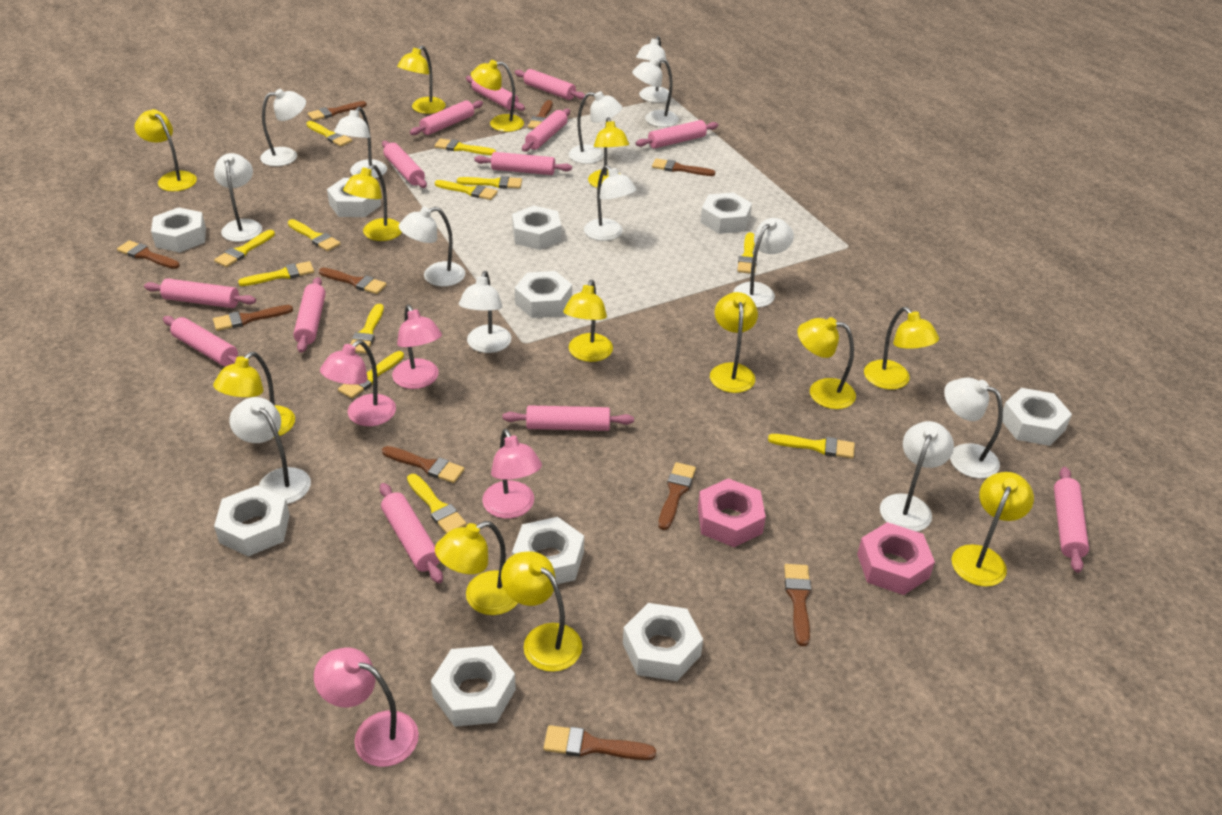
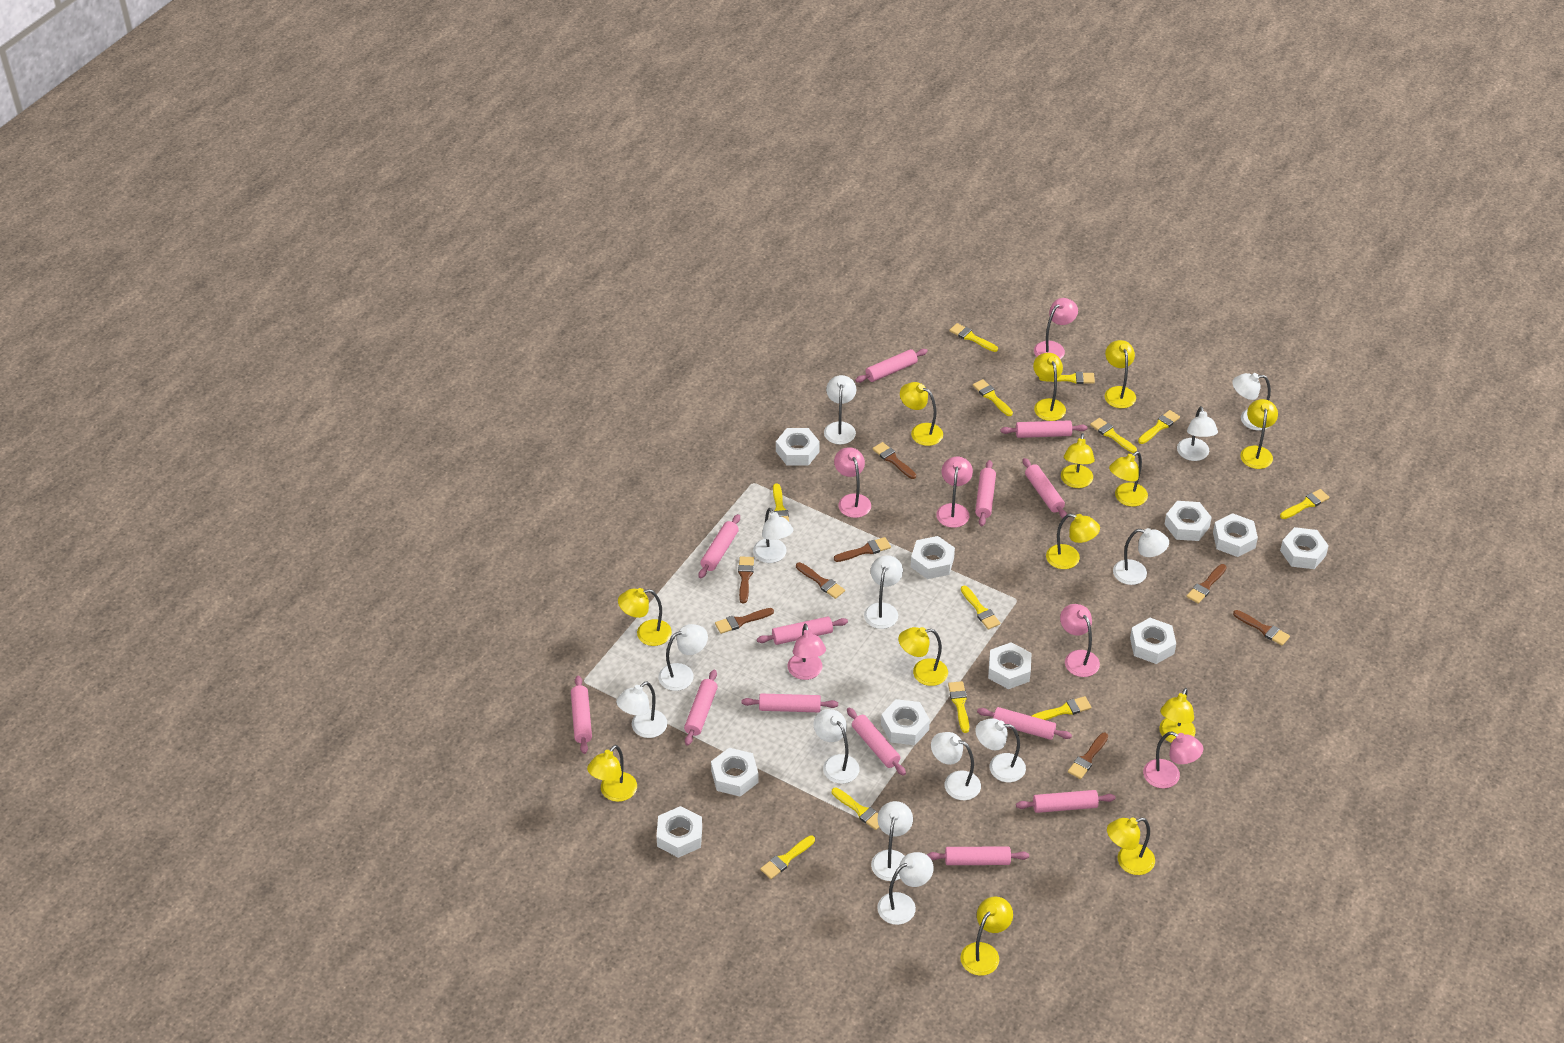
brown brush: [117,240,180,269] [213,305,293,331] [308,101,367,121] [319,268,387,294] [382,446,464,483] [528,100,553,129] [543,725,656,760] [652,158,715,176] [658,462,696,530] [784,564,811,646] = 10 -> [715,608,774,634] [738,556,754,604] [796,562,845,599] [834,537,891,562] [872,442,916,479] [1068,733,1108,779] [1186,564,1227,604] [1233,610,1290,646] = 8
pink lamp: [314,647,419,767] [320,340,396,426] [392,305,442,389] [482,429,542,519] = 4 -> [787,624,826,680] [834,447,871,518] [936,457,973,528] [1034,298,1078,359] [1060,604,1100,677] [1143,732,1204,789] = 6
pink nut: [698,478,766,547] [857,522,935,595] = 2 -> none = 0

